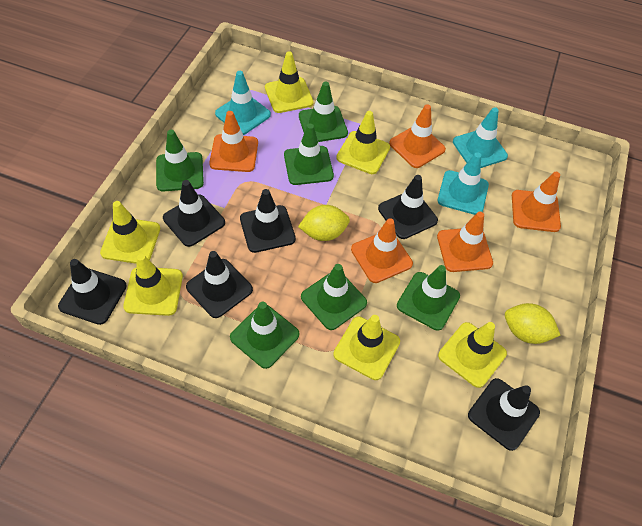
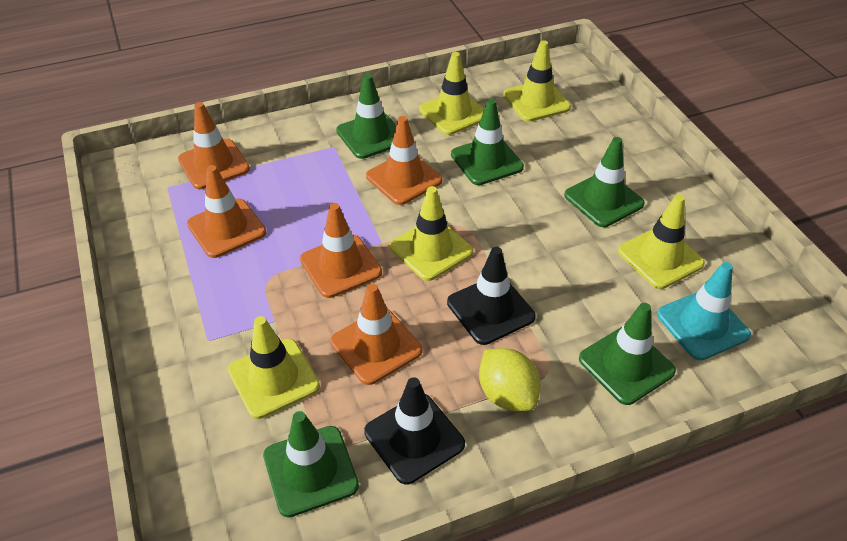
black traffic cone: [58,259,127,325] [163,180,225,247] [186,251,253,318] [240,189,296,253] [378,175,438,239] [468,378,540,451] = 6 -> [364,377,465,484] [447,247,536,345] = 2
green traffic cone: [156,130,204,191] [230,301,299,369] [284,124,334,185] [299,81,348,142] [301,264,367,330] [397,265,460,331] = 6 -> [263,411,359,517] [336,74,397,159] [451,99,524,185] [564,137,645,227] [579,303,676,405] = 5
turquoise traffic cone: [215,71,271,135] [438,152,489,215] [453,107,508,168] = 3 -> [657,262,751,360] = 1
yellow lemon: [298,205,350,241] [505,303,561,344] = 2 -> [479,348,540,411] = 1
yellow traffic cone: [100,201,160,264] [123,254,183,316] [265,51,314,113] [333,315,400,380] [336,111,390,174] [438,322,507,388] = 6 -> [228,316,320,419] [390,186,473,281] [419,52,484,135] [503,40,571,122] [618,194,705,289] = 5

